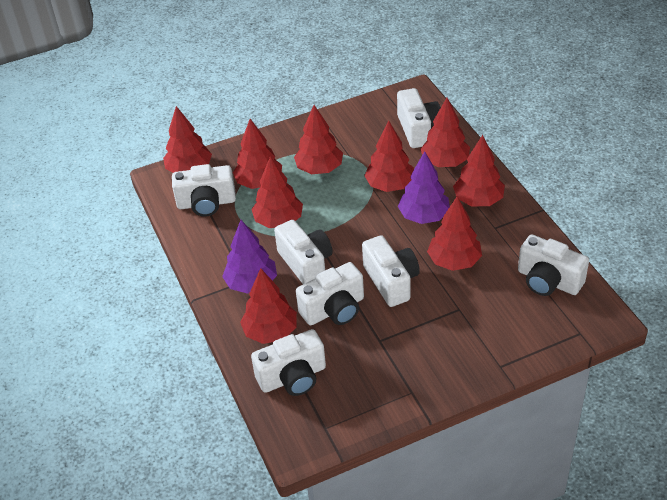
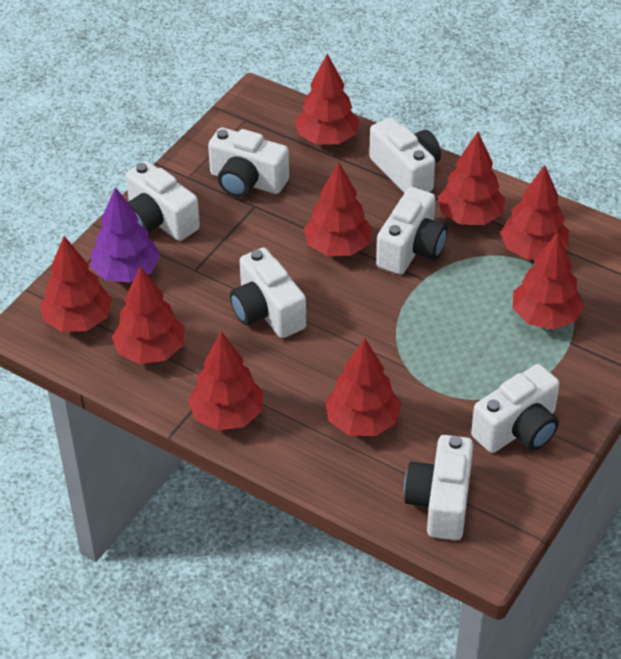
purple tree: [222,220,277,294] [398,151,450,224] = 2 -> [91,187,160,282] = 1

